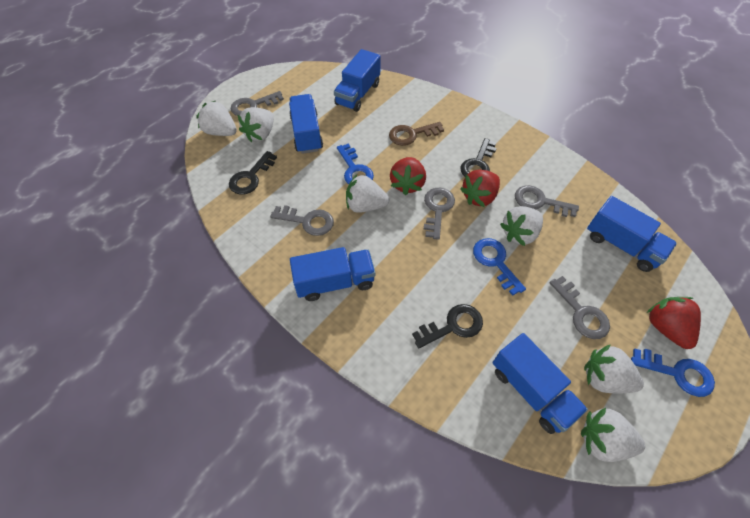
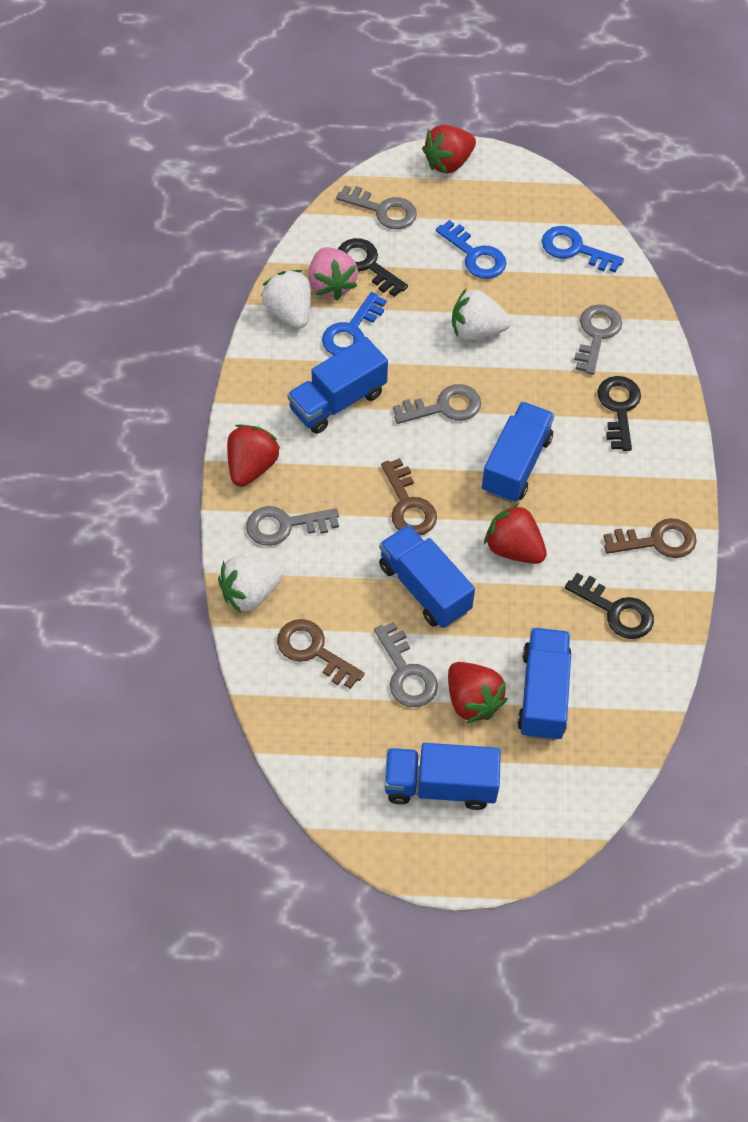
brown key: [389,122,444,146] = 1 -> [277,619,365,689] [381,458,437,536] [603,518,697,558] = 3
pink strawberry: none = 0 -> [308,247,358,300] = 1
red strawberry: [390,157,426,195] [460,170,500,207] [647,297,701,349] = 3 -> [227,424,280,487] [422,125,476,173] [448,662,507,723] [484,503,547,564] = 4
white strawberry: [196,100,237,136] [238,107,274,142] [346,174,389,213] [500,206,543,246] [581,408,645,462] [584,344,644,393] = 6 -> [218,556,283,613] [261,270,311,328] [452,289,511,341] = 3

